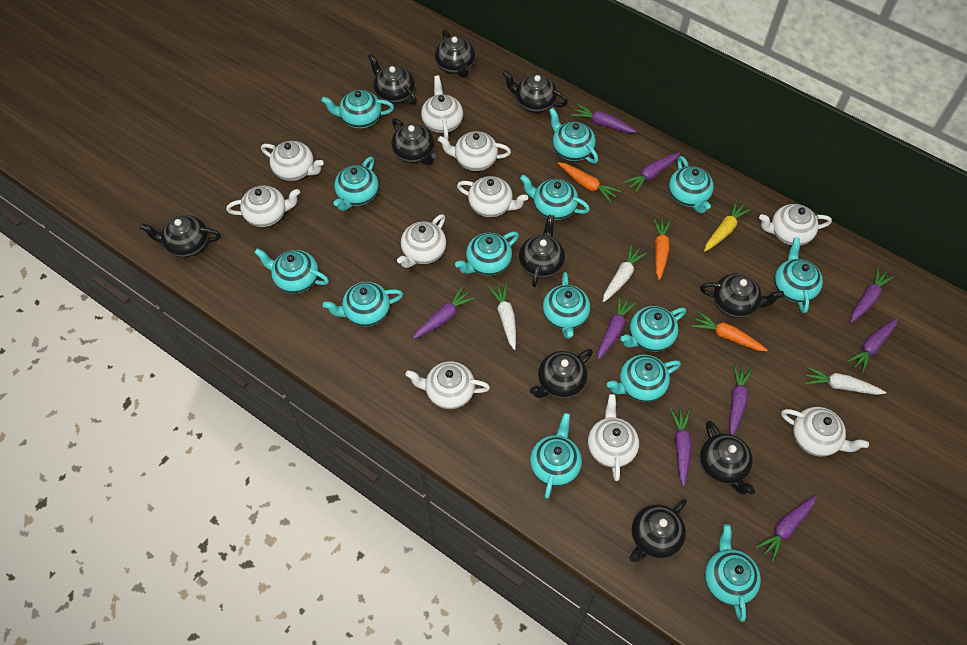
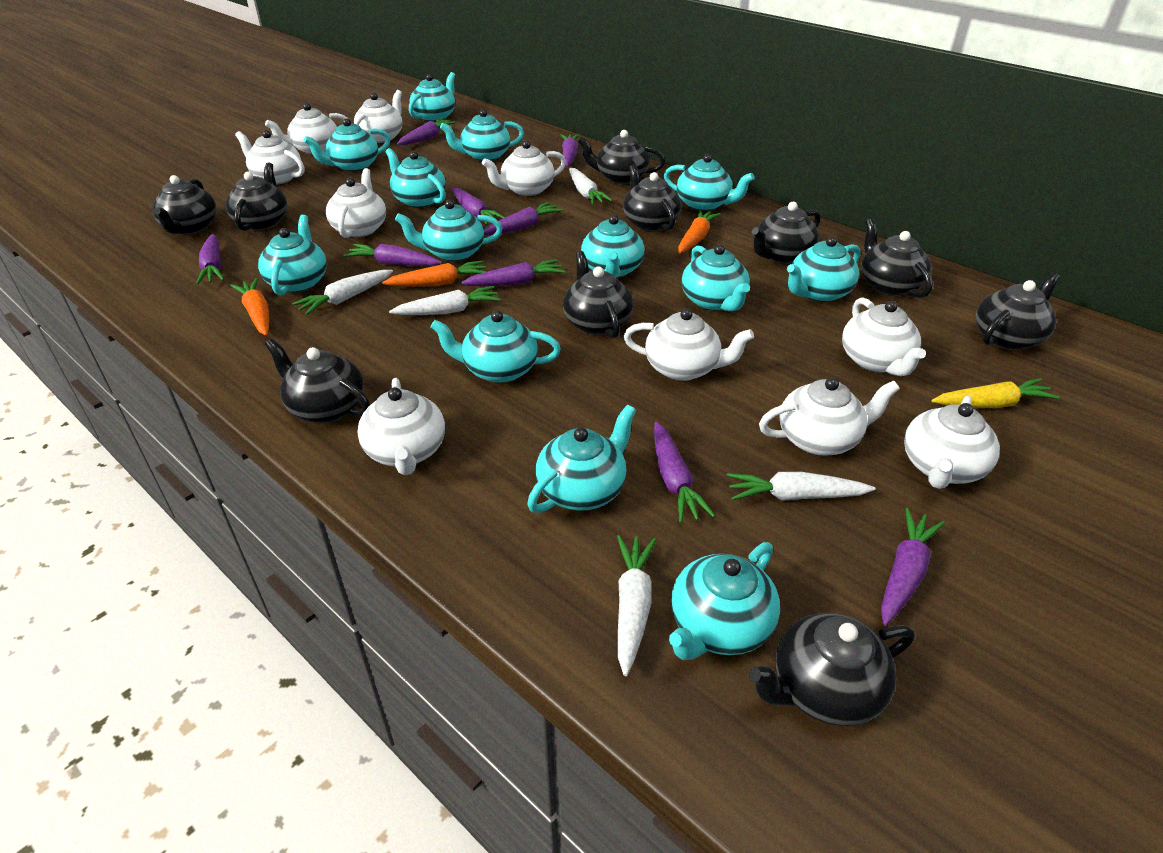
turquoise teapot: [254,248,329,293] [321,90,394,129] [322,282,403,327] [333,156,379,211] [455,232,519,276] [520,175,590,220] [530,413,582,499] [543,272,590,339] [549,108,598,163] [607,354,681,402] [620,306,686,352] [669,156,714,213] [704,524,761,622] [774,238,823,313] = 14 -> [258,215,327,295] [304,118,390,172] [385,148,446,208] [395,200,503,262] [409,72,455,122] [431,310,561,383] [440,109,524,161] [527,404,636,513] [581,215,645,278] [664,154,755,211] [669,542,780,660] [682,244,750,311] [787,236,861,302] = 13
white carrot: [489,283,516,350] [602,245,647,302] [805,367,886,395] = 3 -> [292,270,393,315] [389,286,501,315] [569,168,613,205] [617,535,656,676] [727,472,875,501] = 5

